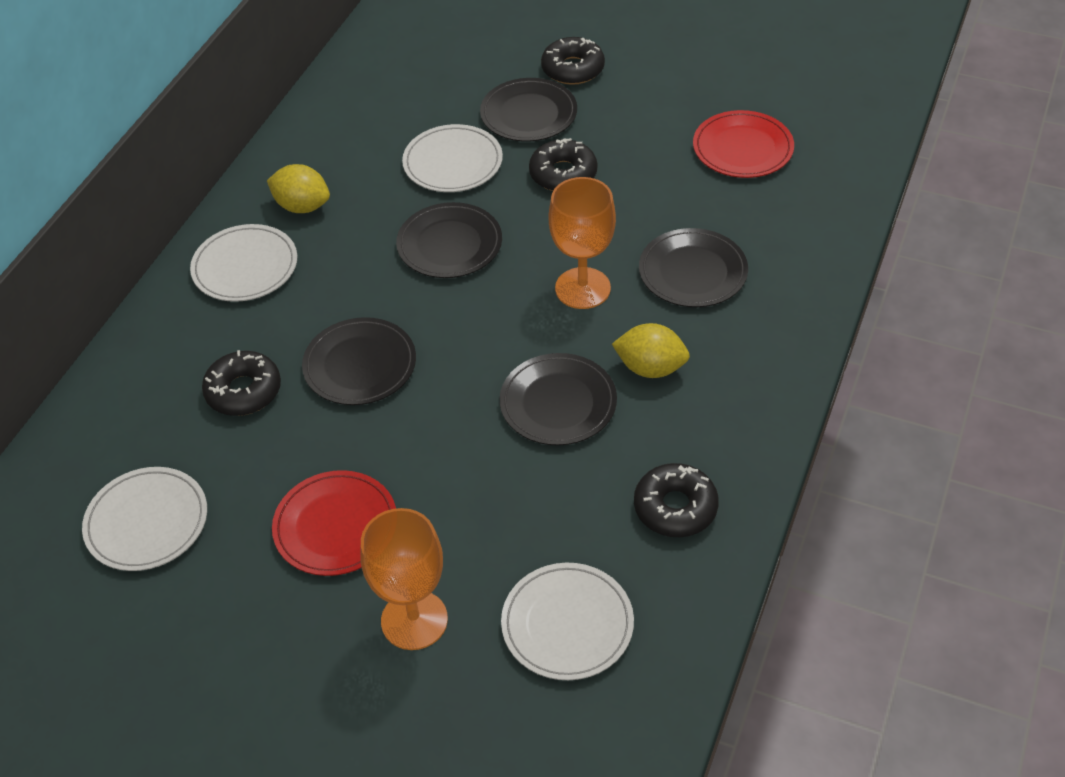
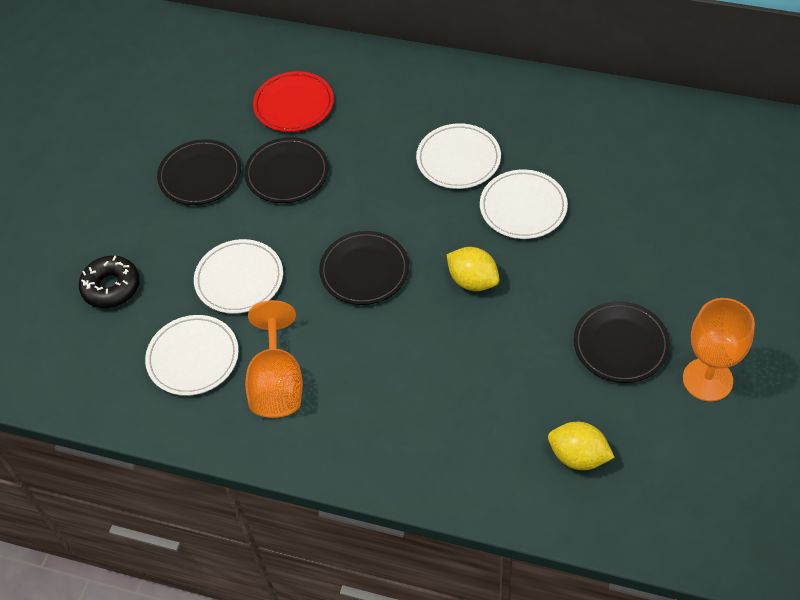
black donut: [202,350,281,416] [529,138,598,191] [541,37,605,85] [634,463,719,537] = 4 -> [79,255,140,308] = 1
black plate: [302,317,416,405] [396,202,502,278] [480,78,577,142] [499,353,617,446] [639,228,748,307] = 5 -> [157,139,241,205] [244,137,329,203] [319,231,409,305] [574,301,670,383] = 4
red plate: [272,470,396,576] [693,110,794,178] = 2 -> [253,71,334,132] = 1

